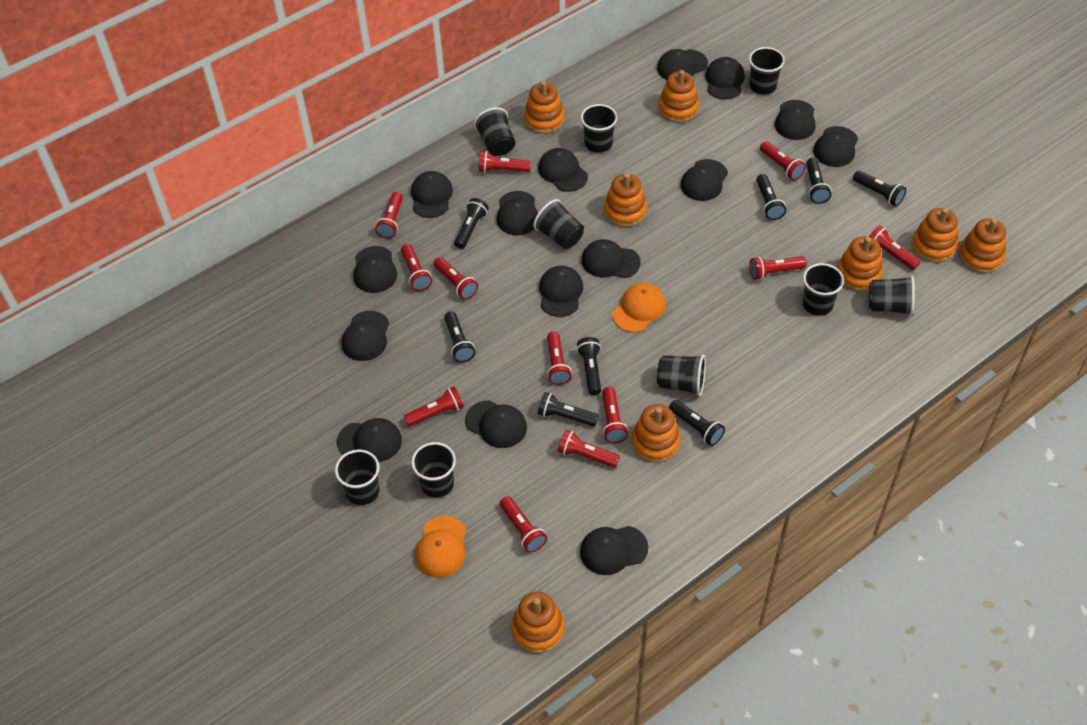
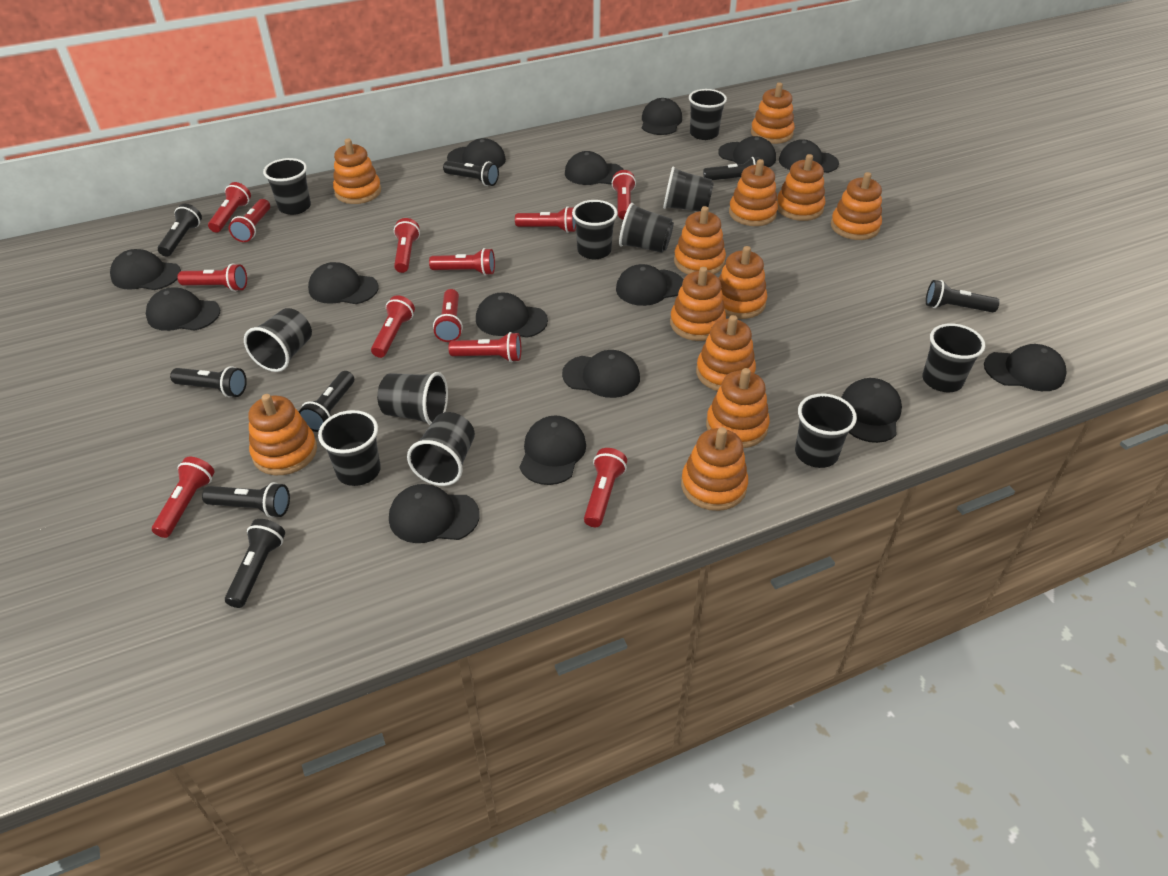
black cup: [335,449,380,505] [411,442,456,498] [474,107,515,156] [533,199,584,249] [581,104,617,153] [657,355,706,396] [749,47,785,95] [802,263,844,316] [869,276,915,316] = 9 -> [244,308,312,372] [263,158,311,215] [318,410,381,486] [377,372,448,425] [407,412,475,486] [572,200,617,259] [619,203,674,253] [663,166,714,212] [689,89,727,140] [795,393,857,468] [922,323,985,392] = 11
orange cap: [415,516,466,578] [612,283,666,332] = 2 -> none = 0
orange stacking toy: [511,592,565,654] [524,81,565,134] [604,173,647,227] [632,404,681,463] [658,70,699,123] [837,236,883,292] [912,208,958,263] [959,218,1006,274] = 8 -> [248,394,317,475] [333,139,381,204] [670,267,726,341] [674,206,726,274] [681,427,748,511] [696,315,756,391] [706,368,770,448] [719,246,767,319] [729,159,778,226] [751,82,795,144] [777,154,825,221] [831,172,882,240] = 12

